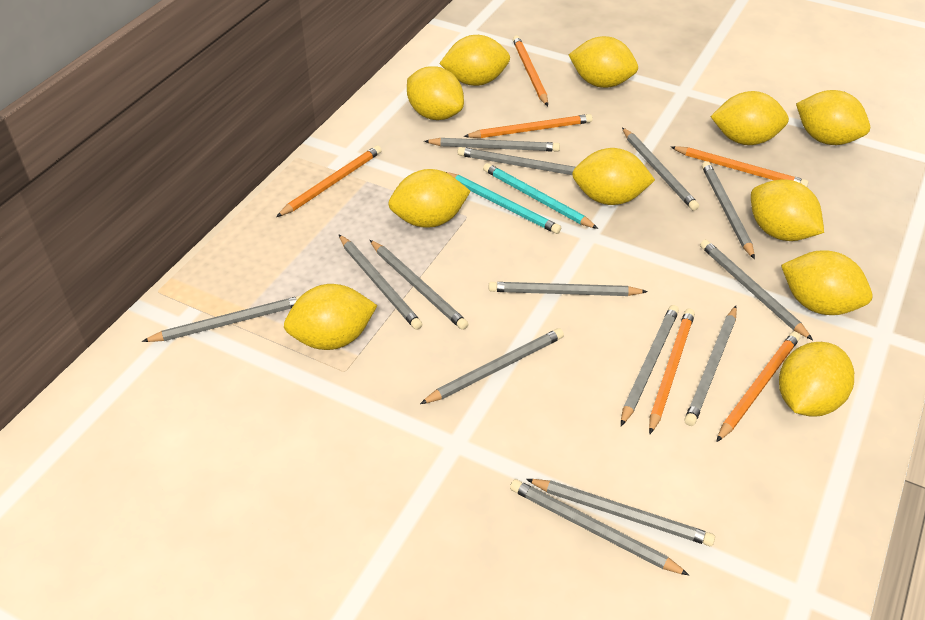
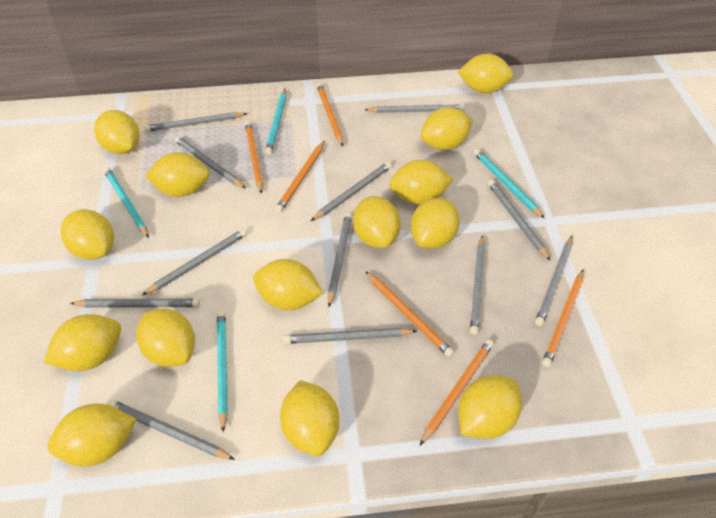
grey pencil: [142,296,300,342] [339,235,423,330] [370,240,468,330] [420,328,564,404] [424,138,560,152] [458,147,575,175] [489,282,648,296] [510,479,689,575] [526,479,715,546] [621,305,679,426] [622,128,699,211] [684,306,737,426] [700,240,813,340] [702,161,755,259] = 14 -> [70,299,200,308] [108,400,235,460] [142,229,247,295] [144,112,248,132] [174,136,246,189] [283,328,417,344] [311,162,392,221] [328,213,352,307] [365,104,465,113] [470,235,485,335] [488,180,551,261] [535,236,573,326] = 12
turquoise pencil: [446,172,561,234] [483,163,598,229] = 2 -> [104,167,149,238] [217,311,228,432] [265,88,286,155] [474,149,545,219] = 4
yellow lemon: [284,284,377,350] [388,169,471,228] [407,66,464,120] [439,35,510,86] [569,36,638,88] [572,148,655,205] [710,91,789,145] [751,179,824,241] [779,342,854,417] [781,250,872,315] [796,90,870,145] = 11 -> [44,314,121,371] [47,404,137,466] [61,209,114,260] [94,110,140,154] [136,308,195,367] [145,152,210,197] [253,259,323,310] [280,380,339,457] [353,196,401,248] [389,160,453,205] [411,198,460,249] [421,107,473,150] [458,54,514,93] [458,375,522,439] = 14

